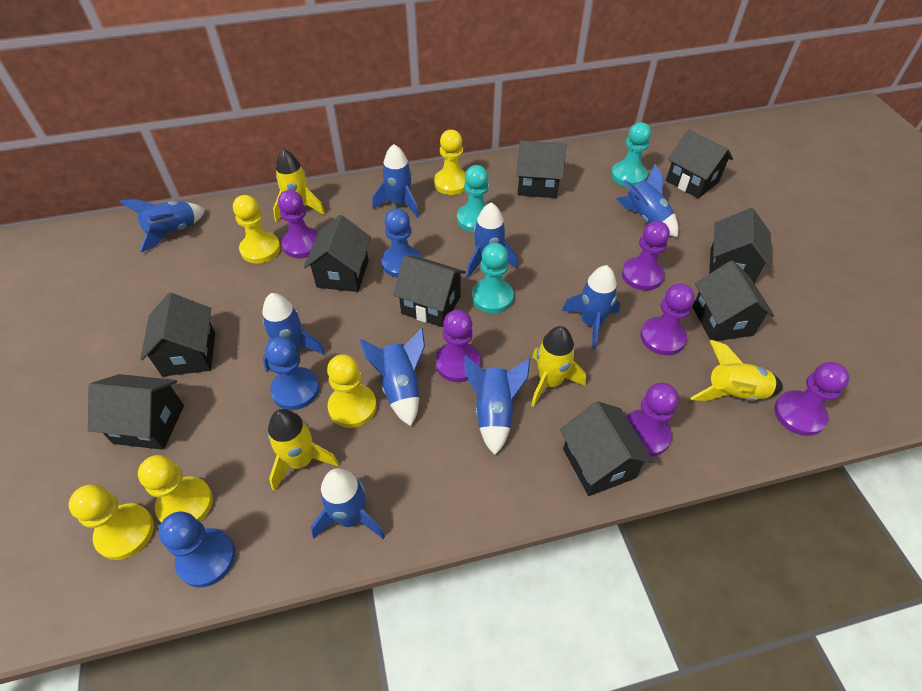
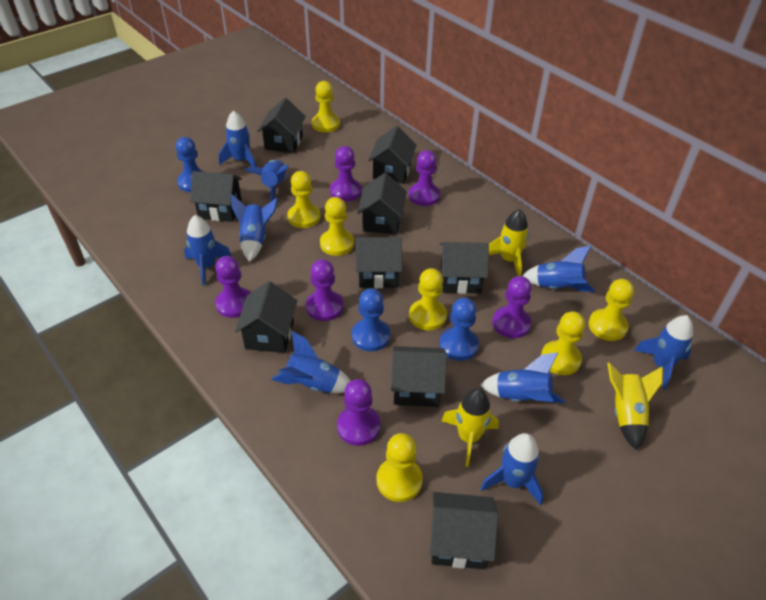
turquoise pawn: [457,165,489,232] [472,243,514,313] [611,122,651,187] = 3 -> none = 0
yellow pawn: [68,484,154,560] [138,455,213,522] [233,195,280,263] [327,354,377,428] [434,130,466,195] = 5 -> [287,171,321,228] [312,81,340,133] [320,197,354,256] [377,433,423,502] [409,268,447,331] [541,311,585,375] [588,279,634,341] = 7
yellow rocket: [268,409,339,491] [273,149,325,222] [531,326,586,407] [690,340,783,401] = 4 -> [441,388,499,467] [489,209,529,276] [607,363,663,450] = 3

